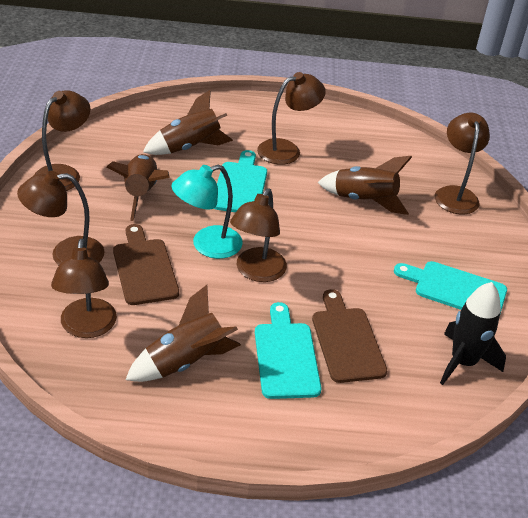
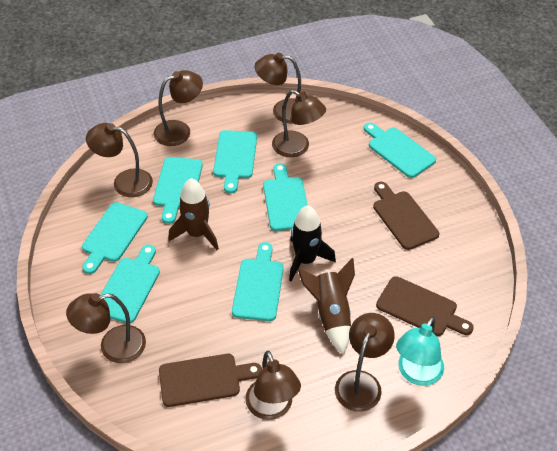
brown cutting board: [113,224,179,305] [312,289,387,383] = 2 -> [159,354,262,407] [373,182,439,250] [376,276,474,336] = 3
brown lamp: [17,171,105,265] [34,90,90,191] [51,239,117,338] [230,188,287,282] [257,72,326,165] [435,113,490,214] = 6 -> [66,293,146,363] [86,123,153,197] [154,70,203,146] [245,351,301,420] [255,53,301,124] [272,90,326,157] [335,313,395,412] = 7
brown rocket: [107,154,170,221] [126,285,241,382] [143,90,233,155] [317,156,412,215] = 4 -> [168,178,219,250] [298,258,355,354] = 2
turquoise cutting board: [214,150,267,212] [255,302,321,399] [394,261,507,314] = 3 -> [82,202,148,274] [101,244,160,323] [153,157,203,224] [213,130,257,193] [232,242,284,321] [263,163,308,231] [364,123,436,178] = 7

